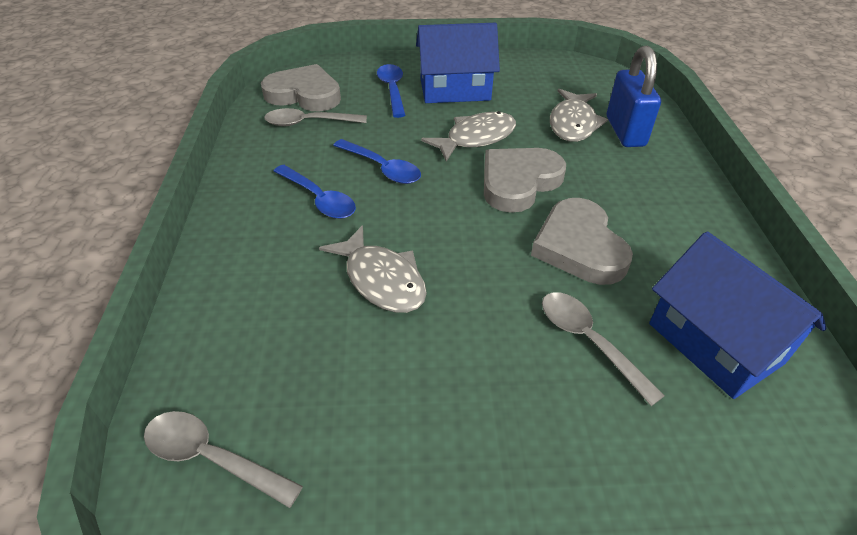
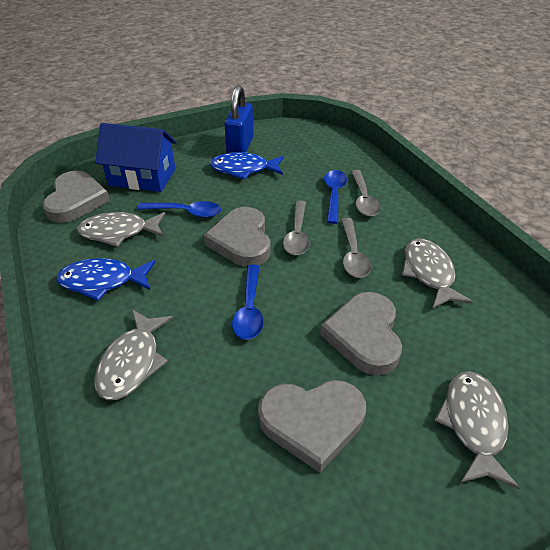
blue fish: none = 0 -> [57,258,156,301] [210,152,284,180] = 2
blue house: [416,23,500,103] [649,231,827,399] = 2 -> [95,123,177,192] = 1
grey fish: [319,225,427,313] [421,111,516,162] [550,89,608,142] = 3 -> [77,212,165,247] [94,310,173,400] [402,238,473,309] [435,371,520,489] = 4
grey heart: [261,64,341,112] [484,148,566,213] [531,198,633,285] = 3 -> [42,171,110,223] [204,207,271,267] [258,380,366,473] [320,292,402,375] = 4

